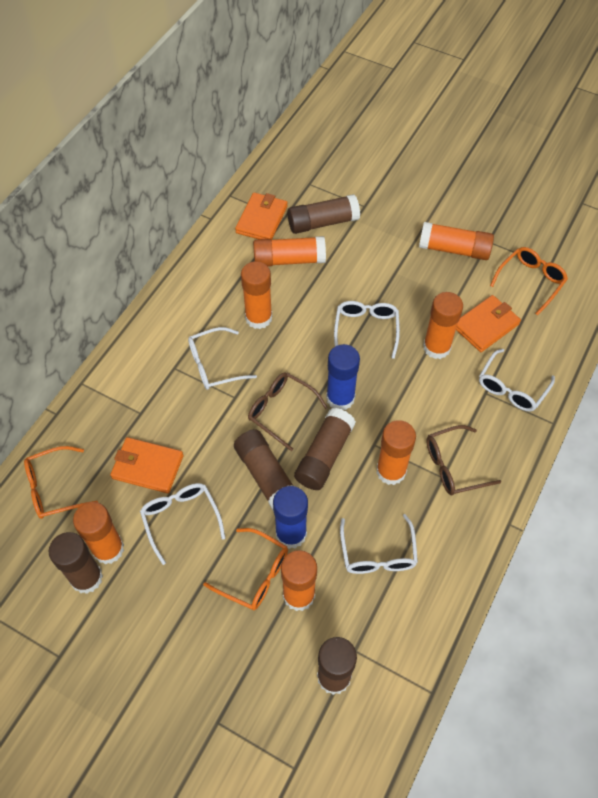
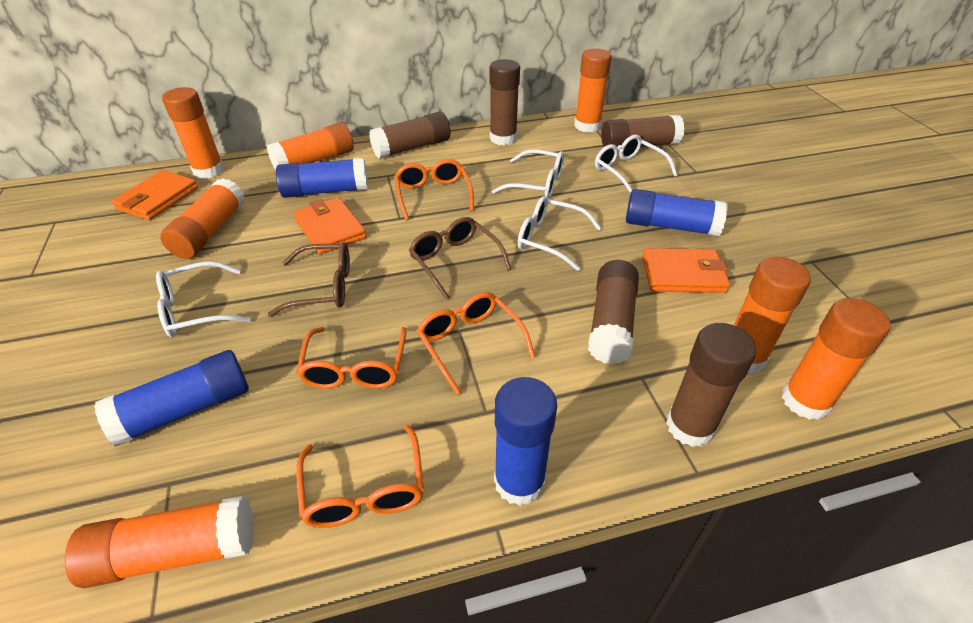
blue glue stick: [273,486,308,549] [326,344,360,410] = 2 -> [94,350,249,447] [276,158,368,198] [494,377,557,506] [626,189,728,237] = 4
orange glasses: [24,446,98,519] [203,528,288,610] [490,247,568,316] = 3 -> [296,327,406,389] [296,425,424,528] [395,159,474,221] [417,292,535,395] = 4
white glasses: [140,483,225,565] [188,327,257,390] [334,301,400,359] [340,514,418,574] [479,349,555,411] = 5 -> [156,261,251,337] [492,149,564,199] [518,196,602,271] [595,134,678,194] = 4

